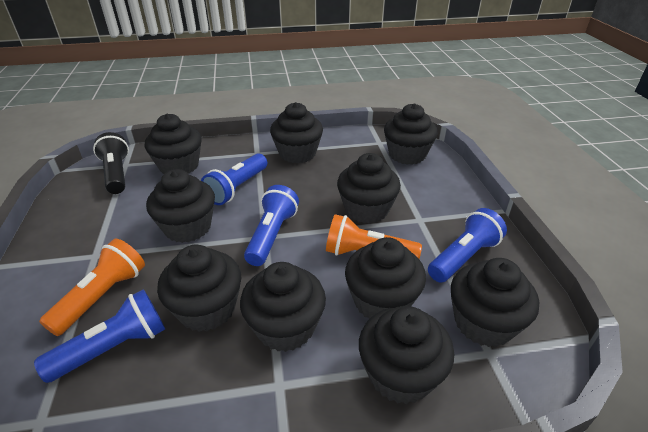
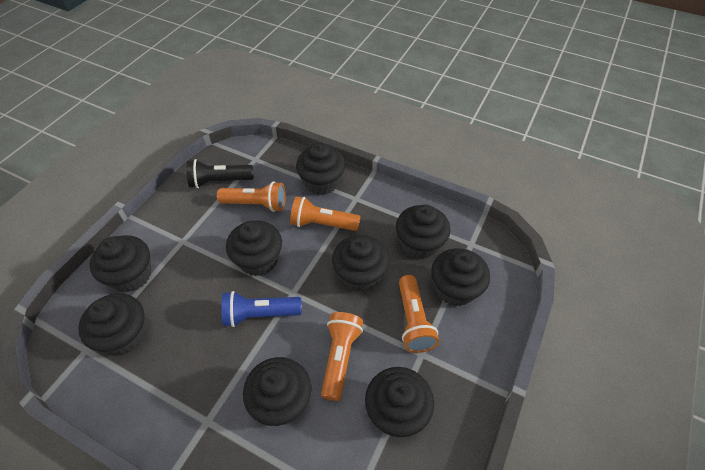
black cupcake: [145,114,202,174] [146,169,215,243] [157,245,241,332] [240,262,326,352] [270,102,323,163] [337,153,401,224] [345,237,426,319] [359,306,454,404] [384,103,438,165] [451,258,539,347] = 10 -> [78,293,146,355] [90,235,151,292] [226,220,282,276] [243,357,311,426] [296,142,345,195] [332,235,389,292] [365,367,434,437] [396,205,451,259] [431,248,490,306] = 9
blue flashlight: [34,289,165,383] [201,154,267,205] [244,185,299,266] [428,208,507,283] = 4 -> [221,291,302,327] = 1
orange flashlight: [39,239,145,336] [326,214,422,259] = 2 -> [217,182,286,212] [290,196,361,231] [321,312,363,401] [399,275,439,353] = 4

